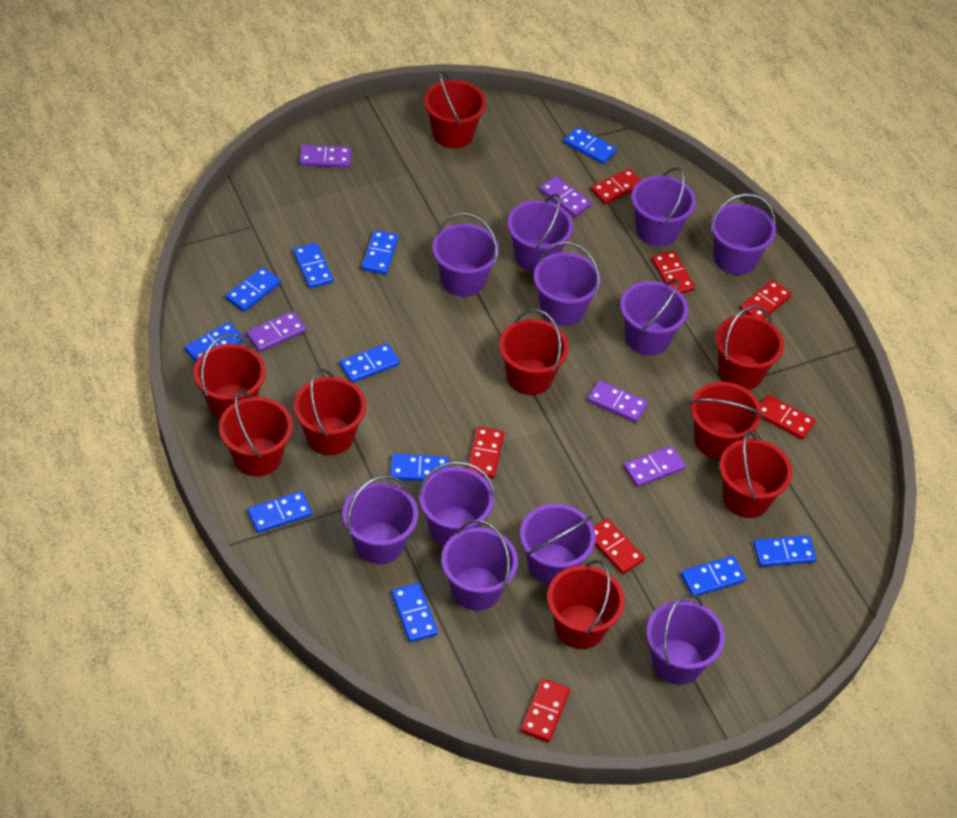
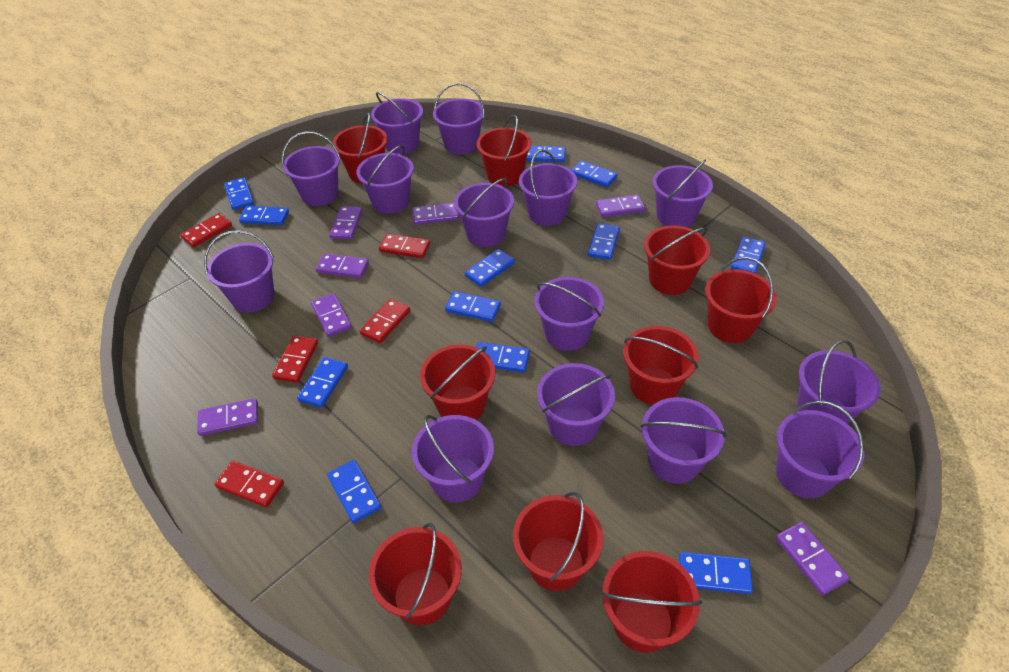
blue domino: [184,322,244,362] [225,267,281,312] [247,491,312,533] [293,243,333,288] [339,343,400,383] [362,230,399,275] [390,454,449,481] [391,583,438,642] [564,127,617,164] [681,556,746,596] [753,535,817,567] = 11 -> [224,177,254,210] [239,206,289,225] [297,357,348,408] [327,460,381,523] [445,291,501,322] [465,249,515,287] [476,342,530,373] [526,146,566,162] [571,160,618,187] [588,223,620,260] [679,552,753,594] [731,236,766,274] = 12
purple bucket: [342,475,418,564] [418,461,495,546] [432,213,499,297] [441,520,518,611] [507,194,573,272] [520,504,596,585] [534,242,601,326] [620,279,688,355] [631,167,696,246] [647,593,725,685] [711,193,776,275] = 11 -> [204,230,274,312] [282,131,341,206] [357,145,414,214] [371,92,423,154] [412,415,494,502] [433,83,485,154] [454,178,514,247] [519,150,577,226] [535,277,604,351] [537,363,615,446] [640,397,727,484] [653,159,713,227] [776,401,864,498] [797,340,881,424] = 14
purple domino: [246,311,306,352] [300,145,351,168] [539,176,592,217] [588,380,648,423] [623,446,685,487] = 5 -> [197,398,258,436] [311,293,352,337] [316,254,369,278] [330,206,362,240] [412,203,459,225] [596,195,645,217] [776,522,850,595] = 7
red domino: [467,427,504,478] [520,678,570,742] [590,169,641,204] [594,519,645,574] [651,251,695,294] [740,280,792,319] [760,395,816,440] = 7 -> [180,213,232,247] [214,461,284,508] [272,335,318,383] [360,299,411,343] [379,233,430,258] = 5

